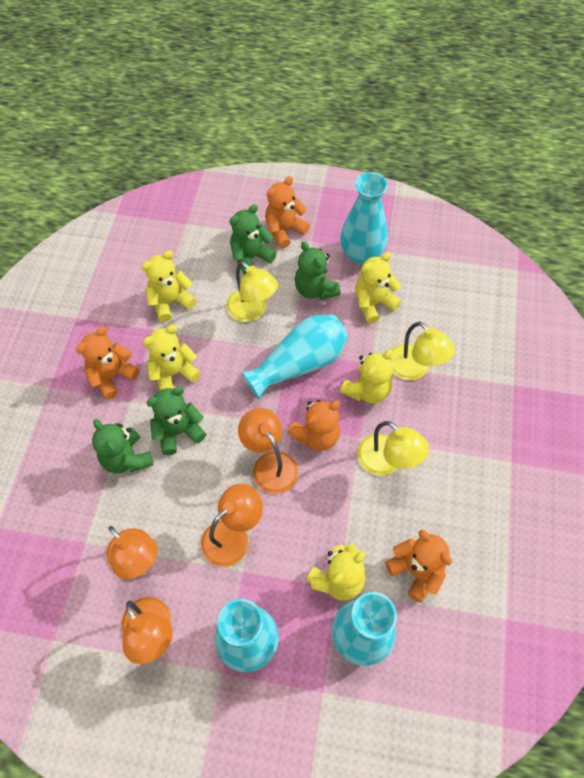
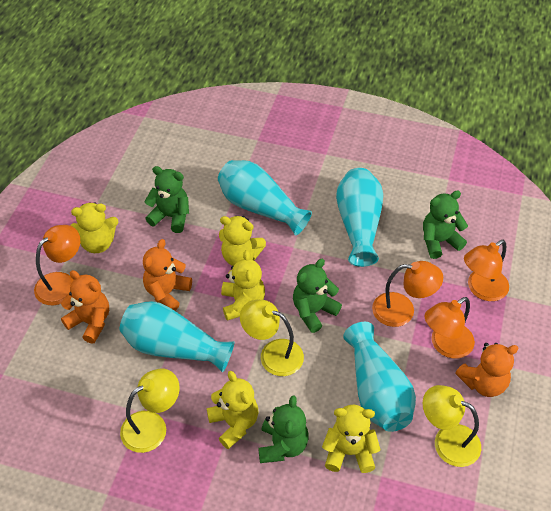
orange teddy bear: [76,326,139,400] [265,176,310,248] [288,400,340,451] [385,530,452,603] = 4 -> [61,270,109,344] [143,239,192,311] [455,343,518,397] = 3

